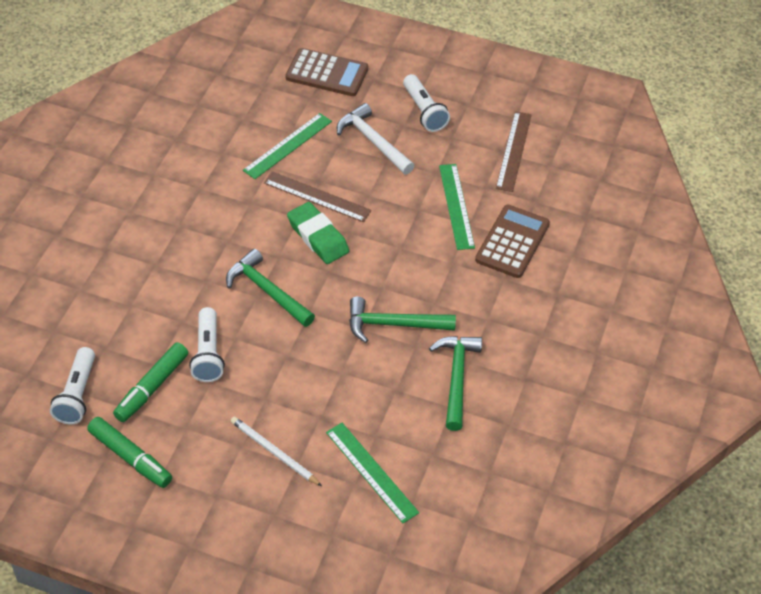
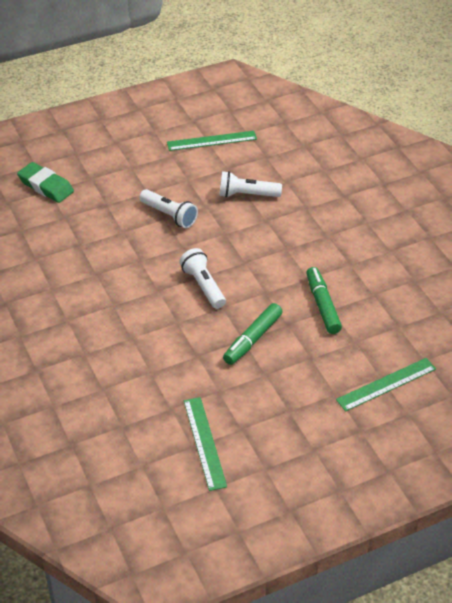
brown calculator: [285,48,368,96] [475,205,550,278] = 2 -> none = 0
brown ruler: [264,171,372,222] [496,111,532,192] = 2 -> none = 0
green hammer: [226,249,315,327] [349,297,456,343] [429,336,482,431] = 3 -> none = 0
white hammer: [337,103,414,175] = 1 -> none = 0
white pencil: [231,417,322,486] = 1 -> none = 0

